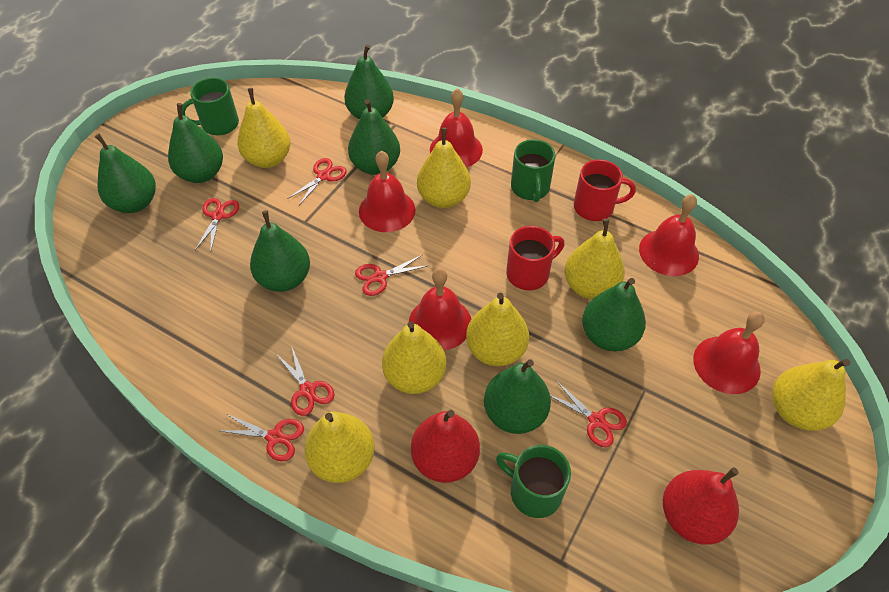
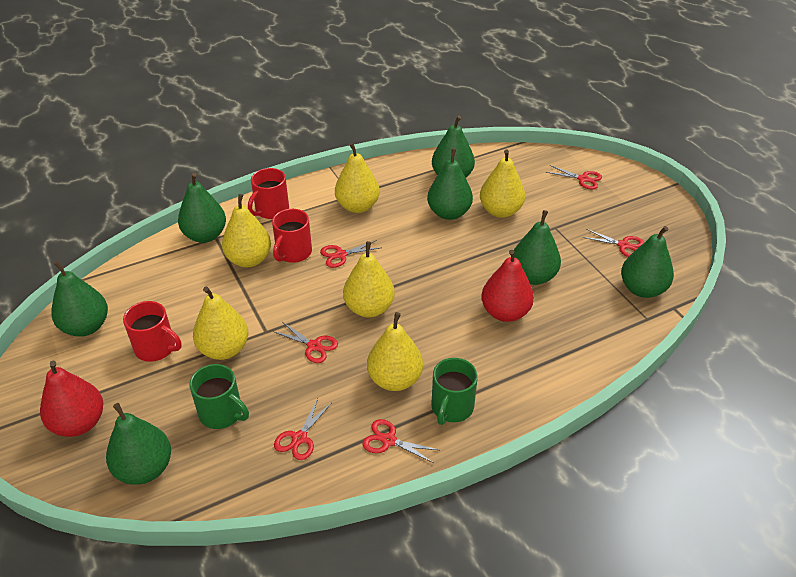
green mug: [181,78,239,135] [496,445,571,518] [511,139,556,202] = 3 -> [189,364,249,429] [431,358,478,425] = 2
red bell: [359,151,416,232] [409,268,471,350] [430,88,483,167] [639,194,699,276] [693,312,765,394] = 5 -> none = 0
red mug: [506,226,564,290] [574,159,636,221] = 2 -> [123,301,181,362] [248,168,289,219] [272,209,312,263] = 3
yellow pear: [237,88,290,168] [304,411,375,483] [382,321,446,394] [417,127,471,208] [466,293,529,366] [564,218,625,299] [772,359,850,431] = 7 -> [193,287,248,360] [222,194,271,267] [335,143,380,213] [343,241,395,318] [367,312,423,391] [480,149,525,218] = 6

